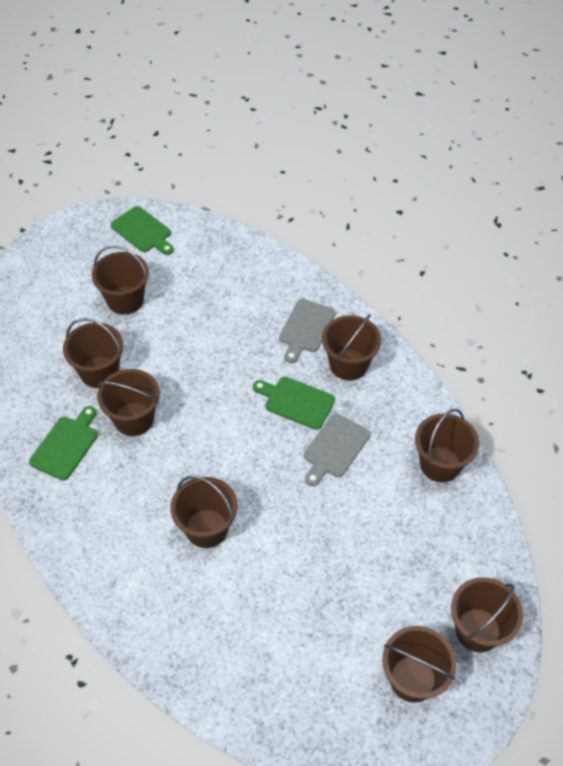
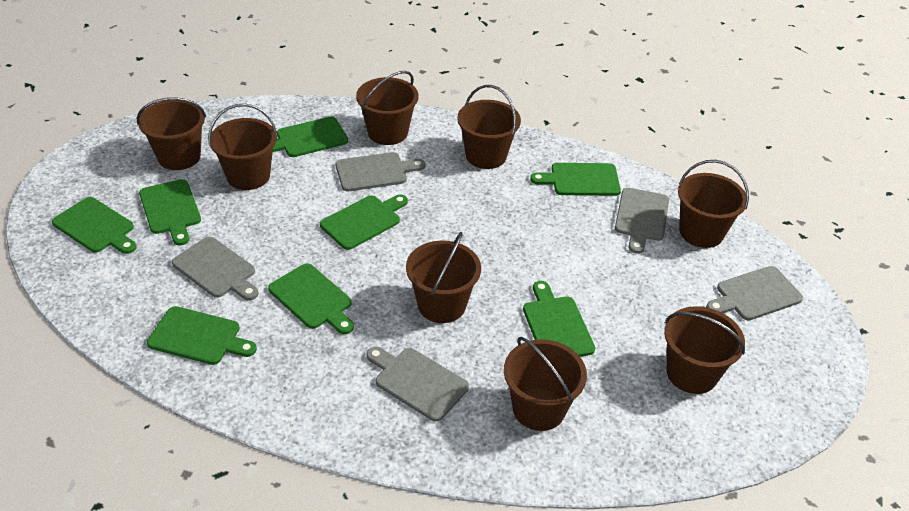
green cutting board: [29,406,98,481] [110,206,174,255] [253,377,335,430] = 3 -> [52,197,137,254] [139,179,201,246] [147,306,257,365] [268,263,354,334] [273,117,348,157] [320,194,408,250] [523,281,595,357] [530,163,621,196] = 8
grey cutting board: [279,299,336,363] [304,414,370,486] = 2 -> [172,237,259,301] [335,152,425,191] [366,347,469,422] [615,188,669,254] [706,266,803,320] = 5

